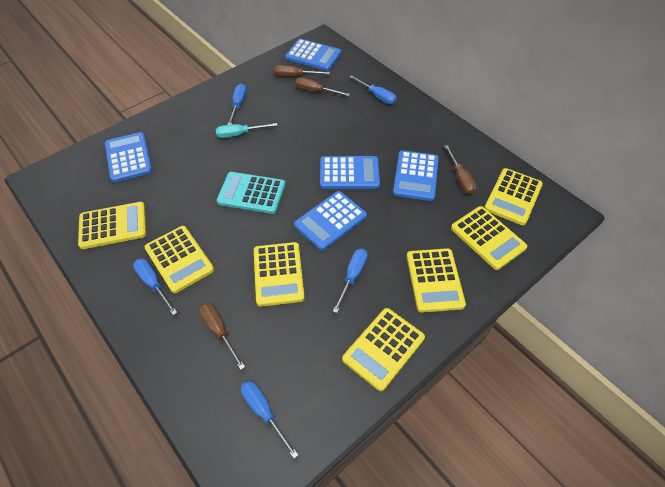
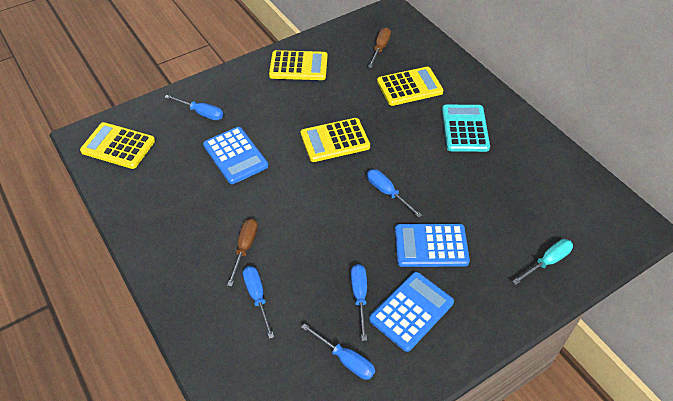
blue calculator: [105,132,152,182] [285,39,341,71] [294,191,367,251] [320,156,380,189] [393,150,439,201] = 5 -> [203,127,268,184] [369,272,454,352] [395,224,470,267] = 3
brown screwdriver: [199,303,245,370] [274,65,330,77] [295,77,350,96] [444,145,477,194] = 4 -> [227,218,258,286] [368,27,391,68] = 2
yellow calculator: [78,202,147,249] [145,226,214,293] [254,242,305,307] [342,308,425,391] [407,248,466,313] [451,206,527,270] [484,168,543,225] = 7 -> [80,122,155,169] [269,50,328,80] [301,118,370,162] [377,67,443,106] = 4

